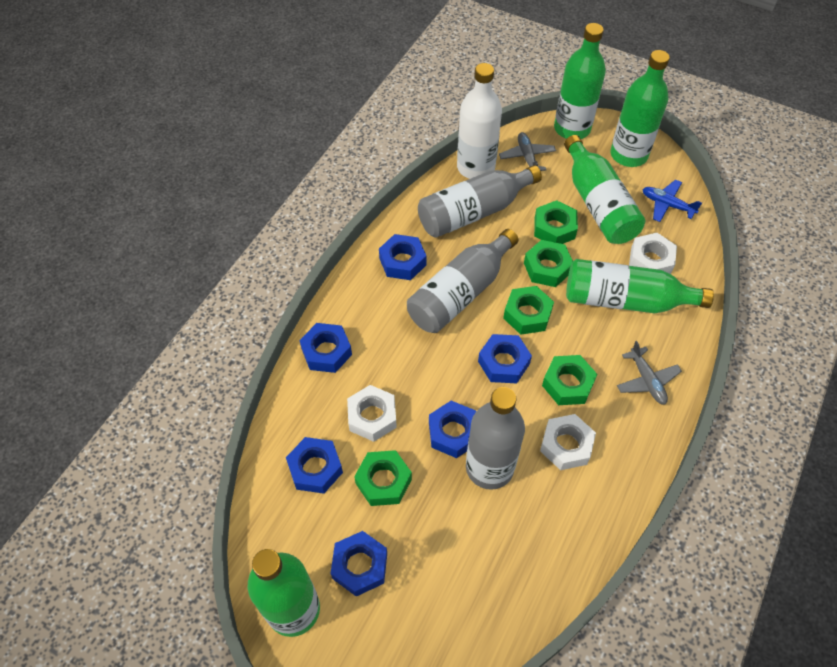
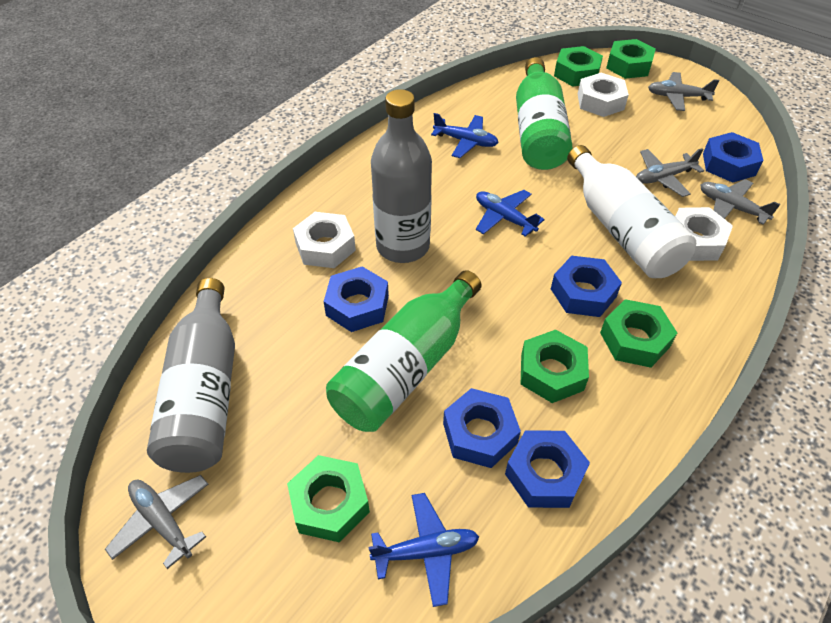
blue nut: [286,437,343,494] [299,323,352,373] [330,531,387,597] [379,234,426,280] [429,401,476,458] [478,334,532,383] = 6 -> [324,266,389,332] [443,388,521,468] [505,430,590,508] [551,256,622,317] [703,132,764,183] = 5
blue plane: [643,180,702,222] = 1 -> [368,493,479,607] [431,113,499,158] [476,190,545,237] = 3
green bottle: [248,549,320,637] [554,23,606,139] [564,135,645,244] [566,259,714,313] [610,50,670,167] = 5 -> [326,270,481,432] [516,57,572,170] = 2
grey bottle: [407,229,518,333] [418,165,542,238] [466,387,525,490] = 3 -> [147,278,235,473] [371,89,432,263] = 2
grey plane: [499,132,556,171] [617,341,682,405] = 2 -> [105,475,208,569] [636,148,704,197] [648,72,719,111] [701,179,780,225] = 4

